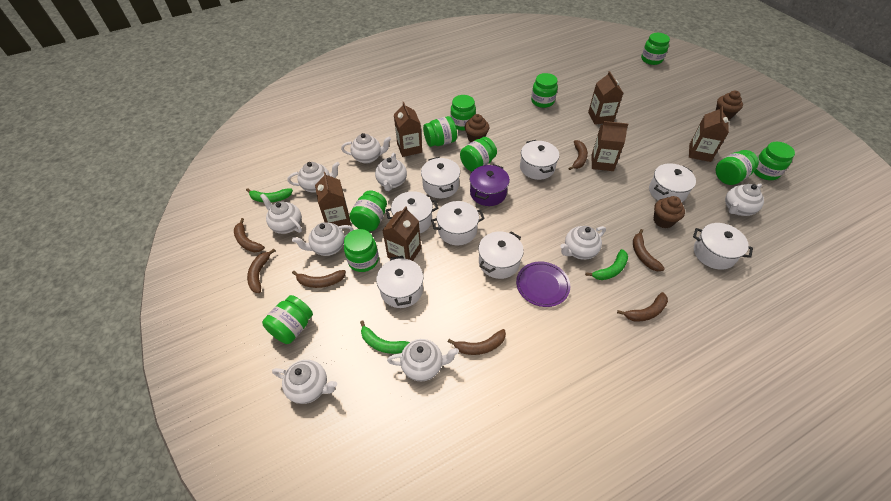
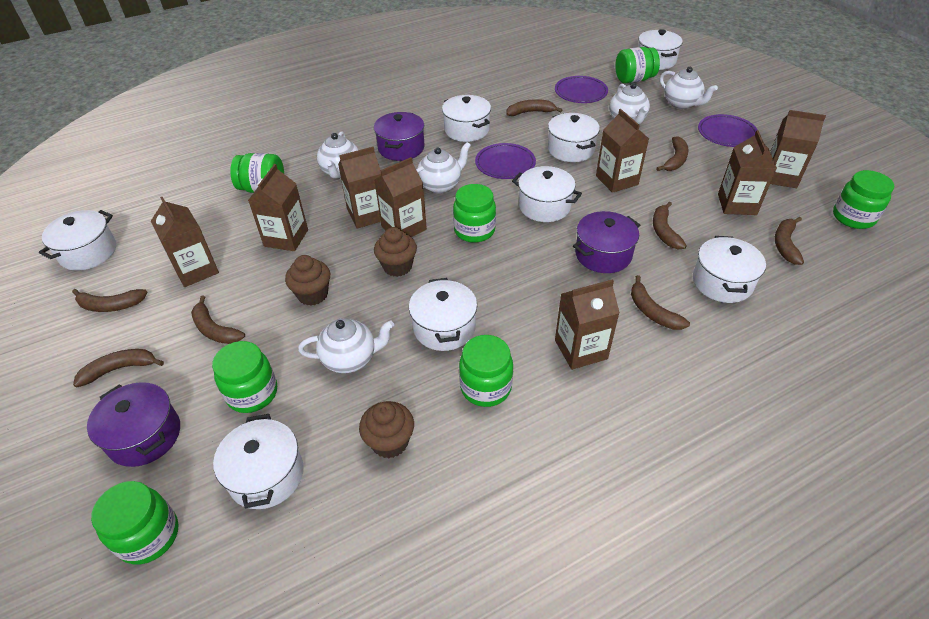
brown banana: [234,218,265,252] [247,249,276,293] [292,270,346,288] [448,329,506,355] [569,140,588,170] [617,292,668,321] [633,229,665,271] = 7 -> [72,289,148,312] [73,349,164,387] [191,295,245,344] [506,99,562,116] [631,275,690,330] [653,202,687,249] [656,136,689,171] [775,217,804,265] = 8
brown carton: [315,172,351,226] [382,206,421,261] [394,102,422,157] [588,71,623,125] [592,121,628,171] [689,106,729,162] = 6 -> [151,197,219,287] [248,164,308,251] [338,147,381,229] [374,157,427,237] [555,279,620,370] [596,109,649,193] [718,130,777,215] [770,110,826,188] = 8
green banana: [246,188,293,202] [360,320,410,354] [585,249,628,280] = 3 -> none = 0
green jar: [262,295,313,344] [344,229,379,272] [350,190,387,231] [423,116,457,147] [451,95,476,131] [460,137,497,172] [531,73,558,108] [641,33,670,65] [716,150,759,185] [754,142,795,180] = 10 -> [91,481,178,564] [212,341,277,413] [230,153,284,193] [453,184,496,243] [459,335,513,407] [615,47,660,83] [833,170,894,229] = 7
purple plate: [516,262,570,307] = 1 -> [475,143,536,179] [555,76,608,103] [698,114,757,147] = 3
purple pot: [470,164,510,206] = 1 -> [87,382,180,467] [374,112,425,161] [573,211,640,273] = 3
white teapot: [260,194,302,234] [272,360,337,404] [288,162,340,193] [292,222,354,256] [341,133,391,164] [375,153,407,191] [387,339,459,381] [560,226,606,260] [725,183,764,216] = 9 -> [298,318,394,373] [317,131,358,178] [416,142,471,193] [609,83,650,124] [660,67,718,109] = 5

